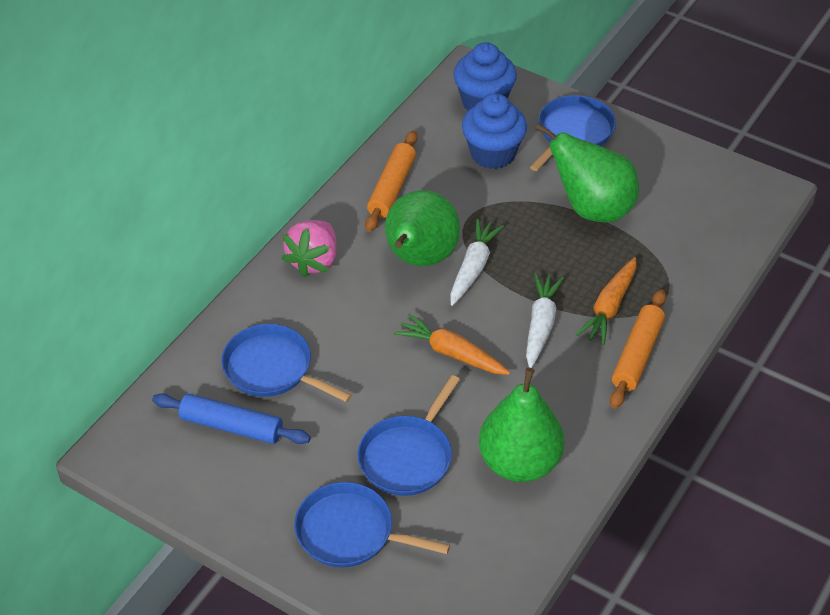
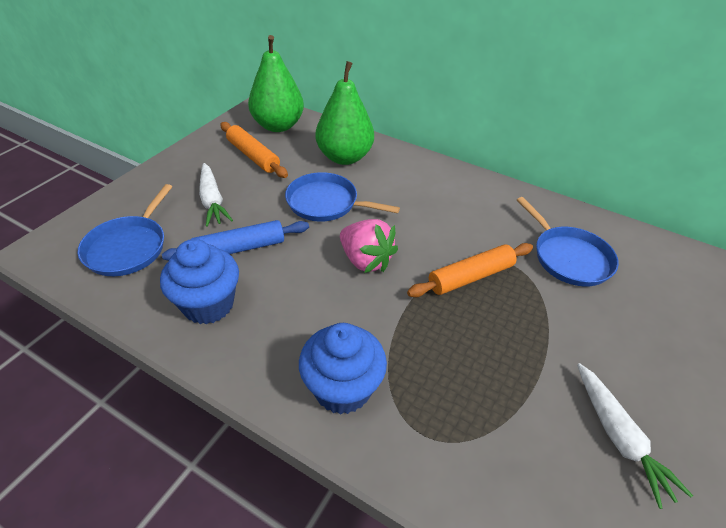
blue pan: [221,324,352,402] [294,482,450,568] [357,375,460,496] [530,95,616,171] = 4 -> [78,184,172,276] [285,172,400,222] [517,197,619,286] = 3
green pear: [385,190,460,266] [479,367,564,482] [535,123,639,223] = 3 -> [248,35,304,132] [316,61,374,165] = 2
orange carrot: [394,314,511,375] [576,257,636,345] = 2 -> none = 0

